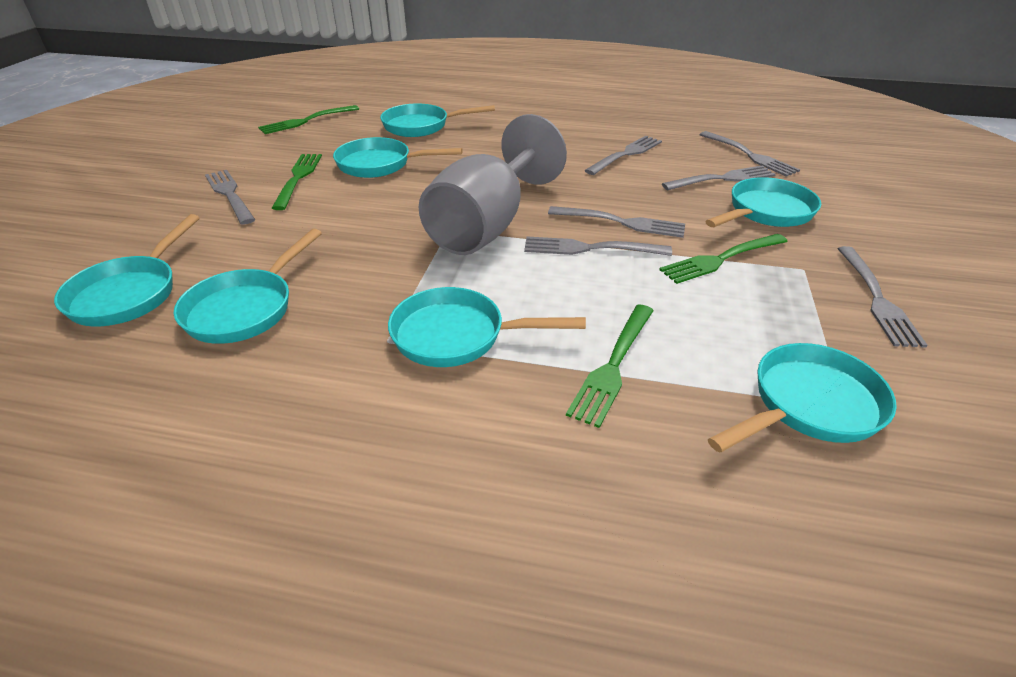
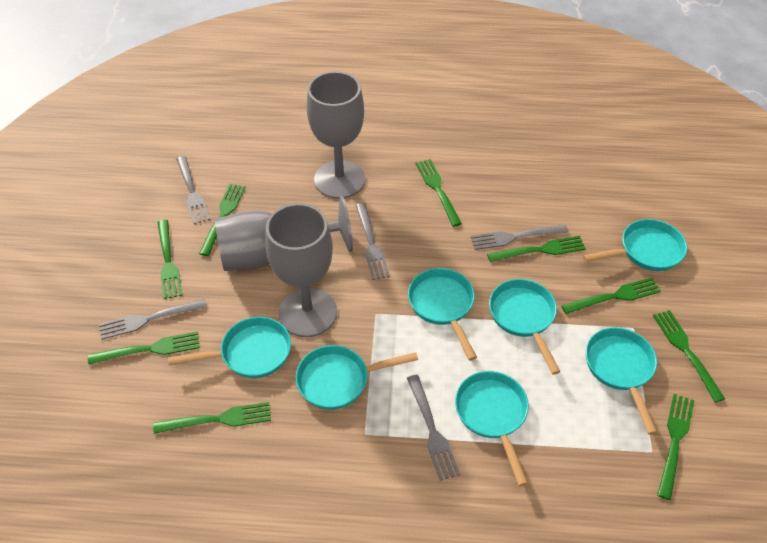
green fork: [258,105,359,134] [272,154,322,210] [566,304,654,428] [659,234,788,284] = 4 -> [88,332,200,364] [153,402,271,434] [157,220,182,299] [199,184,245,256] [416,159,462,227] [487,236,586,262] [561,277,661,314] [653,310,725,403] [657,394,694,500] = 9
grey fork: [205,170,255,225] [524,236,672,256] [548,206,685,238] [584,136,662,175] [662,165,776,190] [699,131,800,177] [837,246,928,347] = 7 -> [99,299,206,340] [176,156,210,224] [356,203,390,280] [407,375,460,481] [471,225,568,250] = 5
grey goblet: [418,114,567,255] = 1 -> [215,197,353,271] [265,203,337,337] [307,71,365,199] = 3

